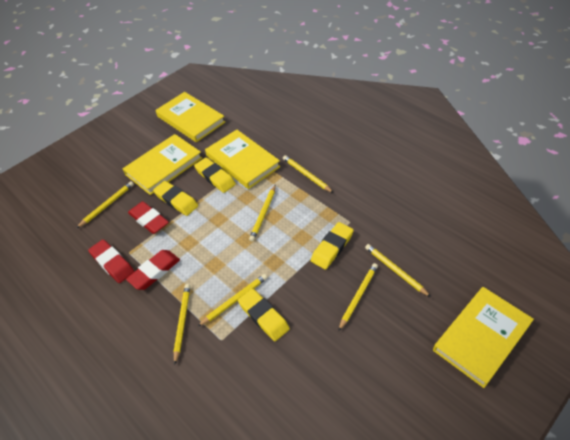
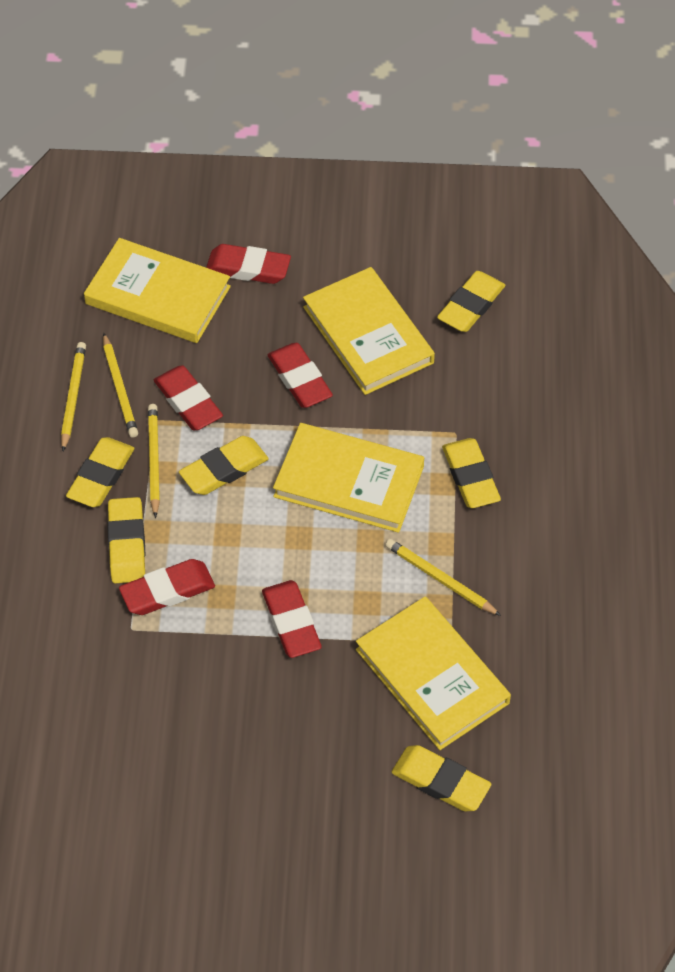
red eraser: [88,240,134,283] [126,250,180,290] [128,201,169,234] = 3 -> [119,559,215,615] [154,365,223,430] [206,244,291,284] [262,580,322,658] [268,343,333,408] = 5
yellow eraser: [153,181,198,216] [194,157,236,193] [238,289,290,341] [311,222,354,270] = 4 -> [66,437,135,507] [107,497,146,583] [179,436,269,495] [392,745,491,811] [437,271,505,332] [442,438,501,508] = 6
yellow pencil: [77,181,134,228] [174,284,190,364] [198,274,267,326] [249,184,276,242] [283,155,334,193] [338,263,378,331] [365,244,431,297] = 7 -> [61,342,86,451] [103,333,138,438] [148,404,160,518] [385,539,501,616] = 4

